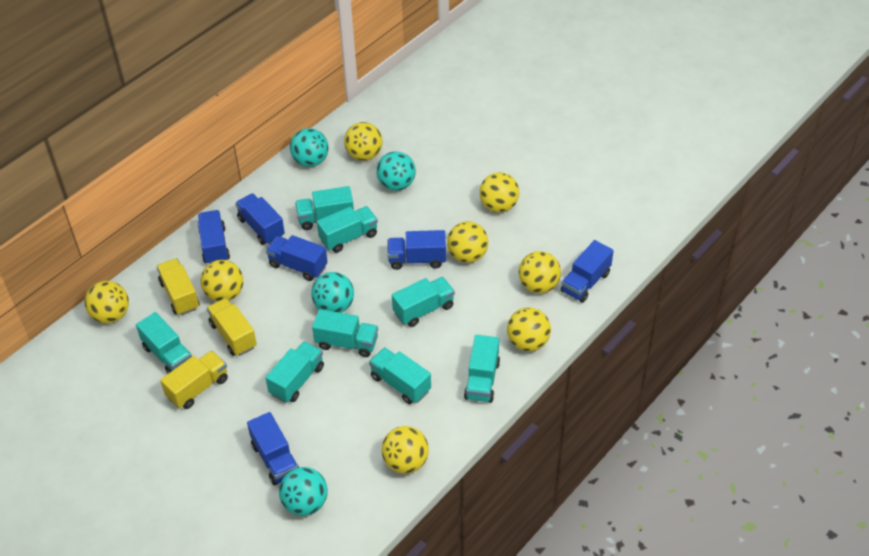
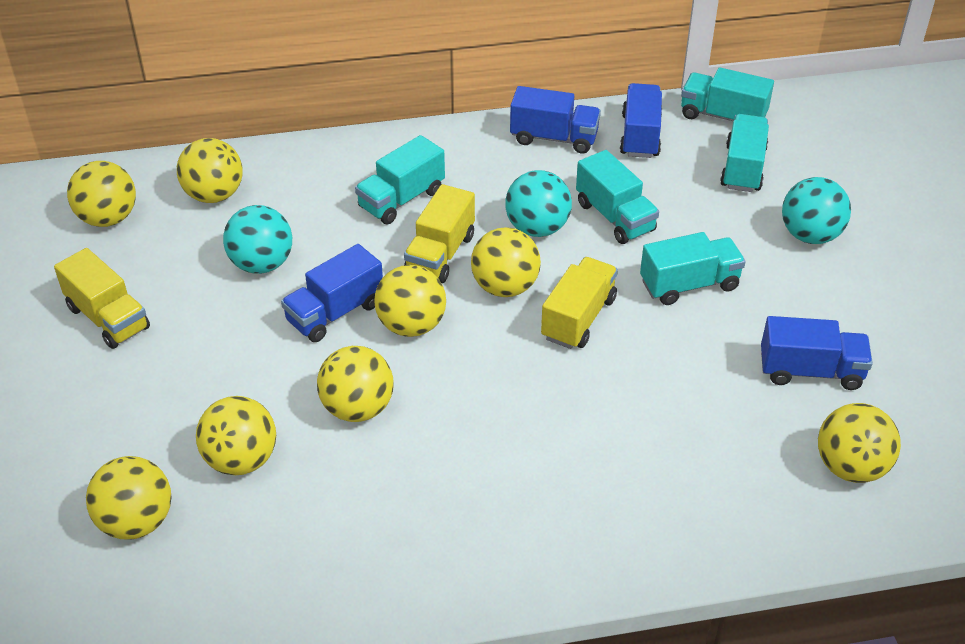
blue truck: [198,210,230,264] [235,193,285,245] [247,412,299,485] [266,235,328,281] [388,230,446,270] [561,240,614,303] = 6 -> [281,244,383,342] [510,86,601,154] [620,83,662,158] [761,316,873,390] = 4
turquoise ball: [279,467,328,516] [290,128,328,167] [311,272,354,313] [376,151,416,191] = 4 -> [223,205,292,274] [505,170,572,237] [782,177,851,244] = 3
turquoise truck: [136,312,192,374] [265,341,324,403] [295,186,354,230] [312,309,378,357] [317,206,378,253] [369,347,431,404] [392,277,455,327] [464,335,500,403] = 8 -> [355,135,445,224] [576,150,659,244] [640,232,746,305] [681,67,774,121] [720,114,769,192] = 5

